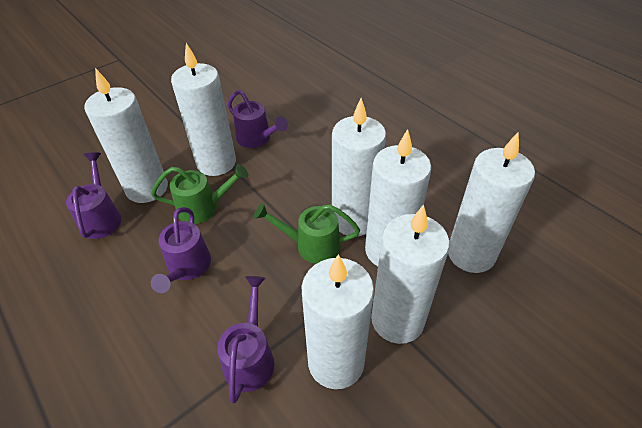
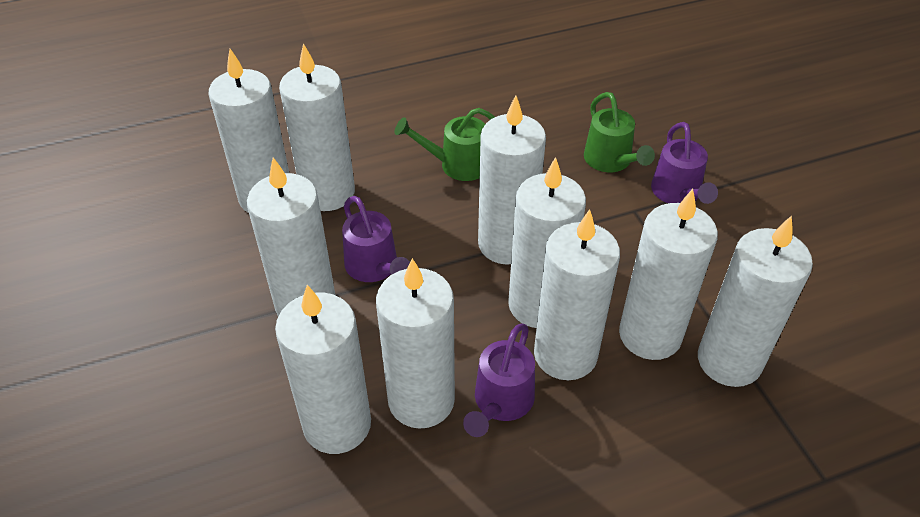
purple watering can: [66,152,122,239] [151,207,211,293] [217,276,275,403] [228,90,288,148] = 4 -> [342,196,410,282] [463,323,535,437] [651,122,718,204] = 3
white candle: [84,68,168,203] [171,43,236,176] [301,254,374,389] [332,98,386,236] [365,129,431,266] [371,204,450,344] [448,132,535,273] = 7 -> [209,49,289,213] [247,157,335,317] [275,285,371,454] [279,43,355,211] [376,258,455,429] [478,95,546,265] [508,157,586,328] [534,209,620,380] [619,189,718,360] [698,215,813,387] = 10

